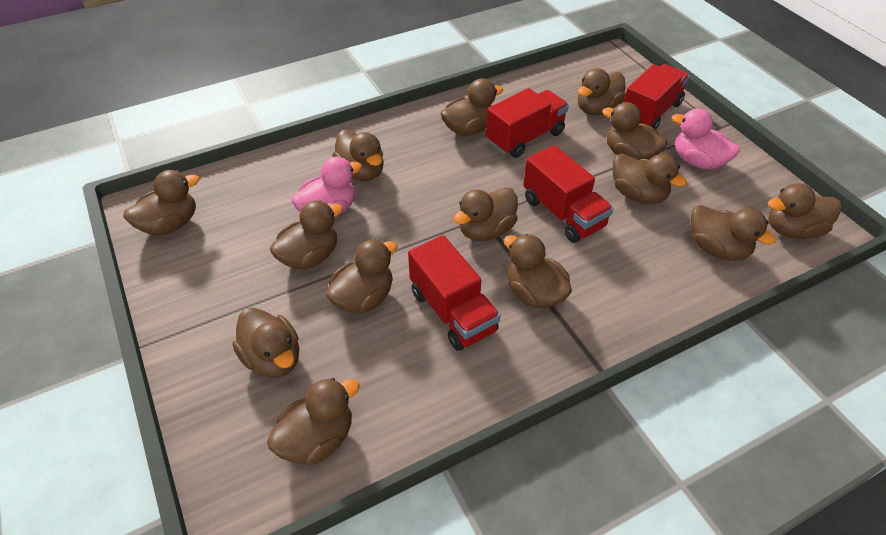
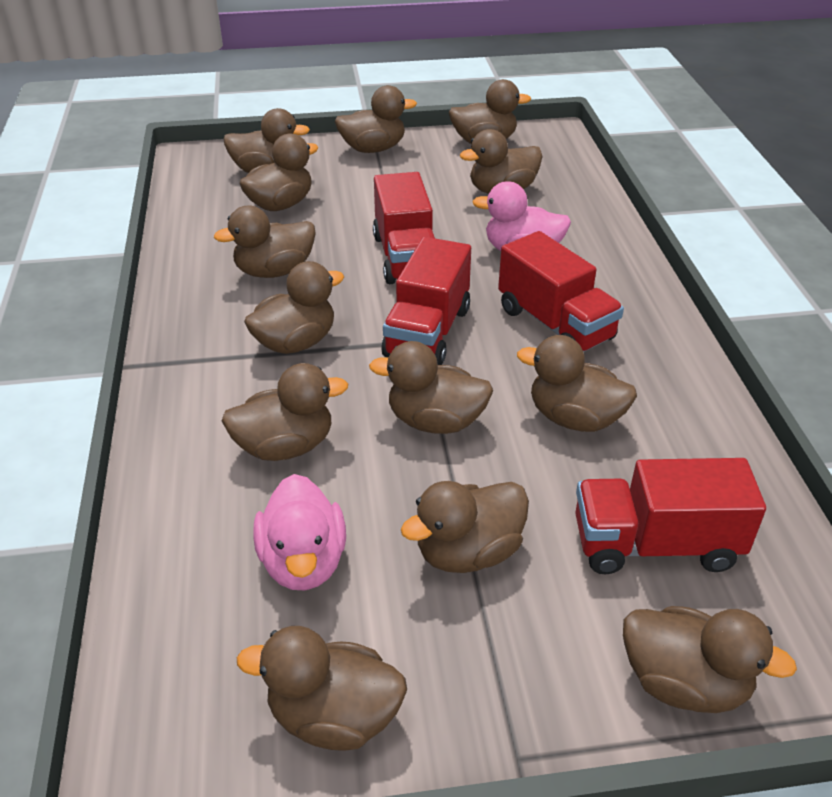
brown duck: [123,170,199,236] [233,308,299,378] [267,378,360,466] [270,200,343,270] [326,239,398,313] [332,130,384,181] [441,78,503,136] [453,187,518,241] [504,234,572,308] [578,68,626,115] [602,102,667,159] [613,154,687,204] [691,205,776,261] [768,183,842,239] = 14 -> [214,206,316,278] [222,363,348,461] [223,108,310,173] [237,626,407,751] [239,133,318,211] [244,261,344,354] [335,85,417,153] [369,341,493,434] [401,481,529,573] [449,79,531,144] [460,129,543,194] [517,335,637,432] [623,606,797,713] = 13

